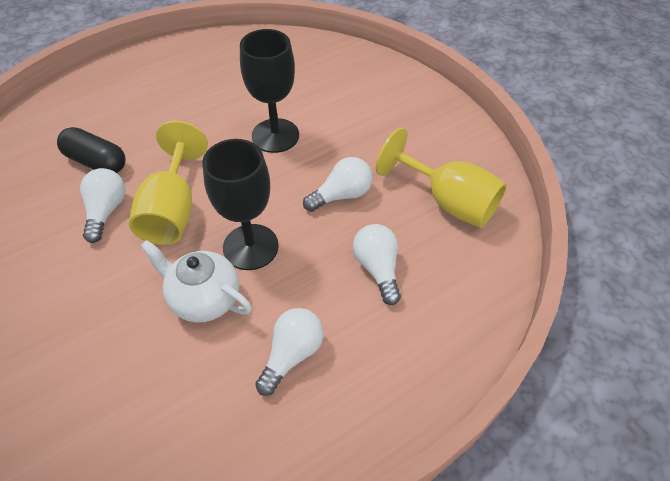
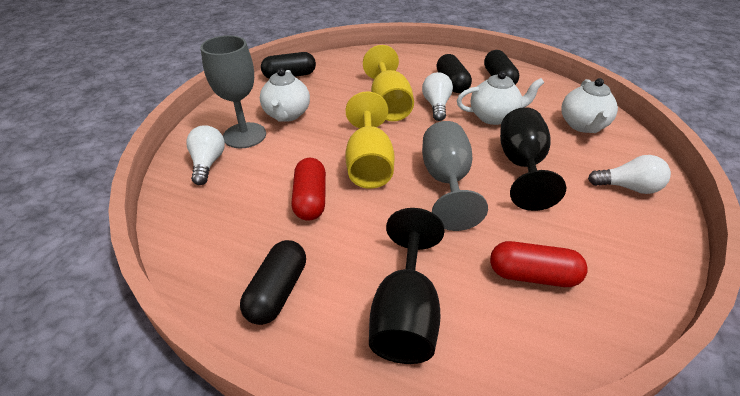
black capsule: [57,127,125,173] = 1 -> [240,240,306,325] [261,52,316,79] [437,54,472,93] [484,50,519,85] = 4
grey goblet: none = 0 -> [200,35,266,148] [422,121,488,231] = 2
red capsule: none = 0 -> [291,158,326,221] [490,241,588,287] = 2
white light bulb: [80,168,125,243] [255,308,324,396] [303,157,372,212] [353,224,401,305] = 4 -> [186,125,225,185] [422,72,453,121] [588,155,671,194] = 3
white teapot: [140,240,252,323] = 1 -> [260,68,310,122] [457,71,544,125] [561,78,618,133] = 3

